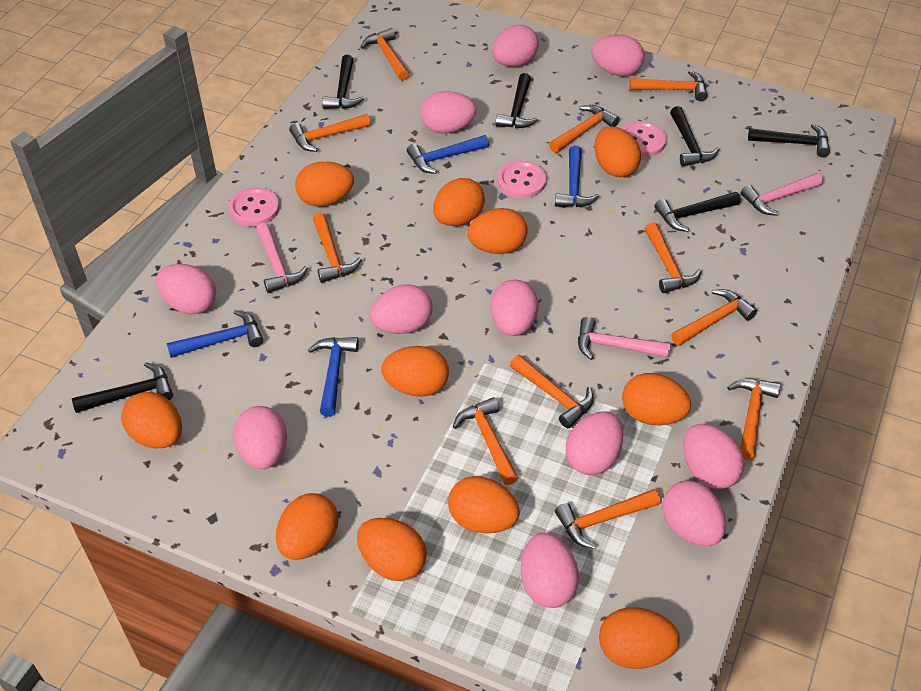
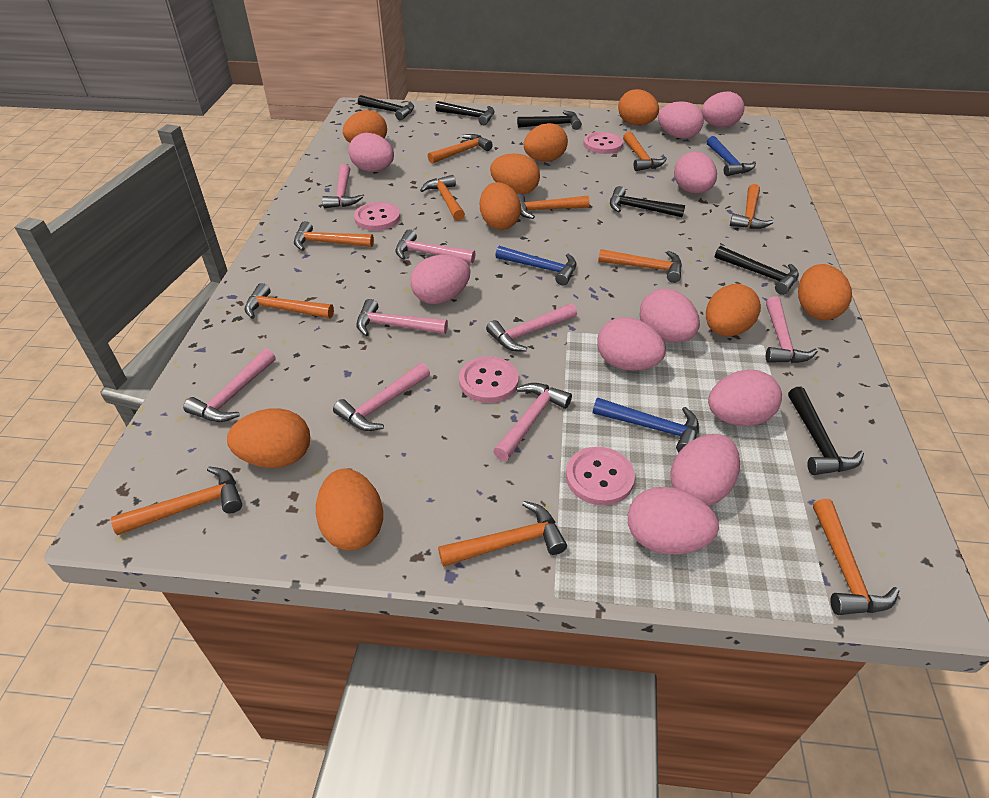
blue hammer: [167,310,264,358] [308,337,358,417] [407,135,489,174] [555,146,599,207] = 4 -> [495,246,577,285] [593,398,699,452] [707,136,756,176] = 3
orange egg: [121,392,182,448] [276,493,338,560] [295,162,354,207] [357,518,427,581] [381,346,449,397] [433,178,485,226] [448,476,520,533] [467,208,528,254] [594,127,641,177] [599,607,680,669] [622,373,691,425] = 11 -> [227,408,310,468] [316,469,383,550] [343,110,387,143] [480,182,521,230] [490,153,540,194] [524,123,568,162] [618,89,659,126] [706,284,761,336] [798,264,852,320] = 9
pink button: [228,187,280,227] [497,160,546,198] [622,121,667,157] = 3 -> [354,202,400,231] [459,356,519,403] [566,447,635,506] [584,132,623,154] = 4
pink egg: [156,264,216,315] [233,406,287,469] [370,284,432,334] [421,91,476,134] [490,280,539,336] [492,25,539,67] [521,533,579,608] [566,411,623,475] [592,35,645,76] [662,480,726,546] [683,424,744,489] = 11 -> [348,133,394,172] [410,255,470,304] [597,317,666,371] [628,487,719,554] [640,289,700,342] [658,101,704,139] [670,434,740,506] [674,152,717,193] [701,92,744,127] [708,370,782,426] = 10
pink hammer: [256,223,308,293] [578,317,671,360] [741,173,823,216] = 3 -> [183,349,276,422] [322,164,363,208] [333,363,430,431] [356,299,448,336] [395,229,476,263] [486,303,577,351] [493,383,572,461] [766,296,818,363] = 8

